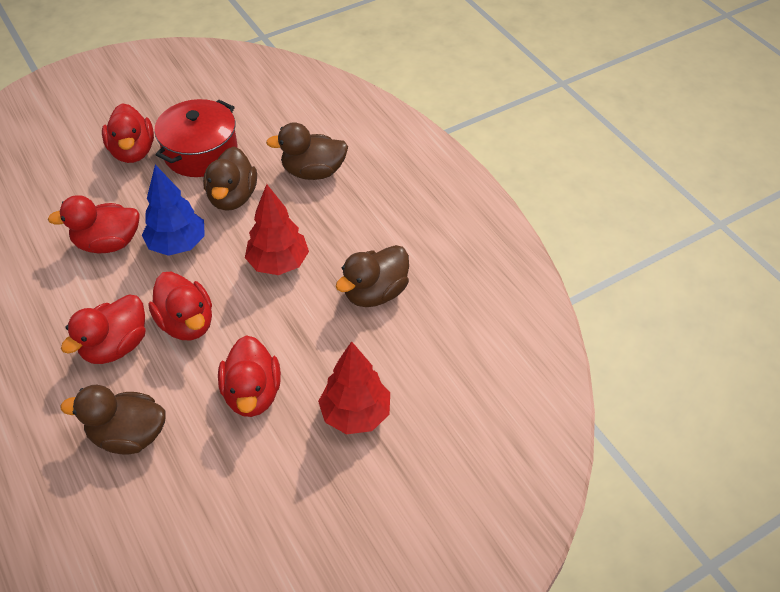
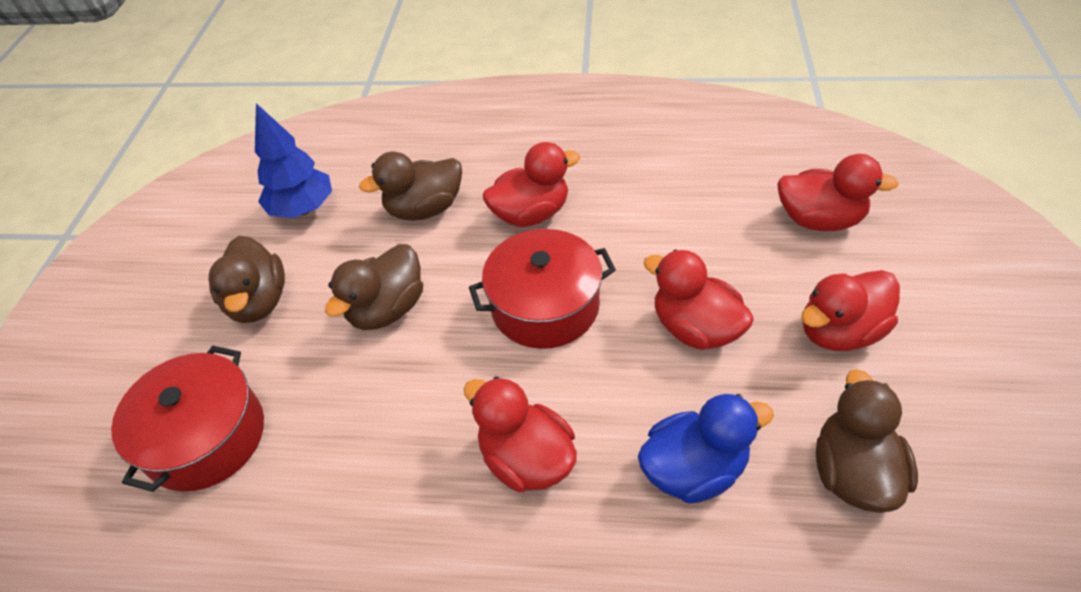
blue duck: none = 0 -> [638,394,774,504] = 1
red pot: [154,99,238,177] = 1 -> [111,346,264,492] [469,229,616,349] = 2
red tree: [245,184,309,275] [318,341,390,434] = 2 -> none = 0

